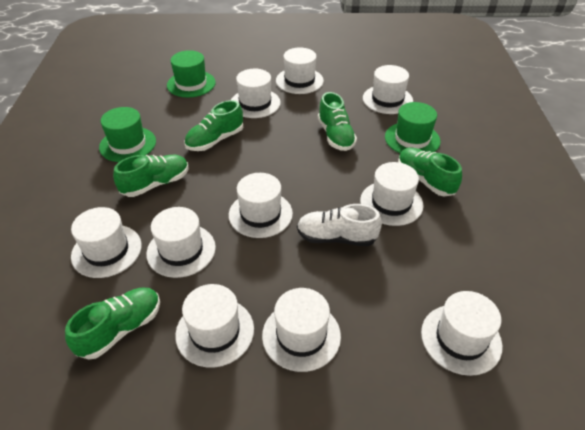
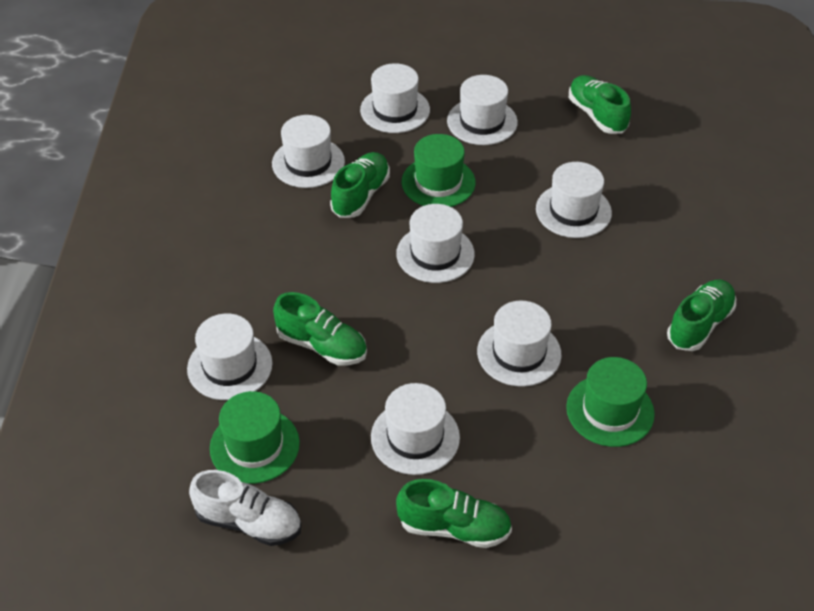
white hat: [71,207,142,278] [146,207,216,278] [175,284,254,368] [229,173,293,238] [231,69,281,118] [262,288,341,372] [276,48,324,94] [360,162,424,226] [363,65,413,114] [421,291,502,376] = 10 -> [187,313,272,400] [272,115,345,188] [360,63,430,133] [371,383,460,475] [396,204,475,283] [447,75,518,145] [477,301,561,387] [536,162,612,238] = 8

